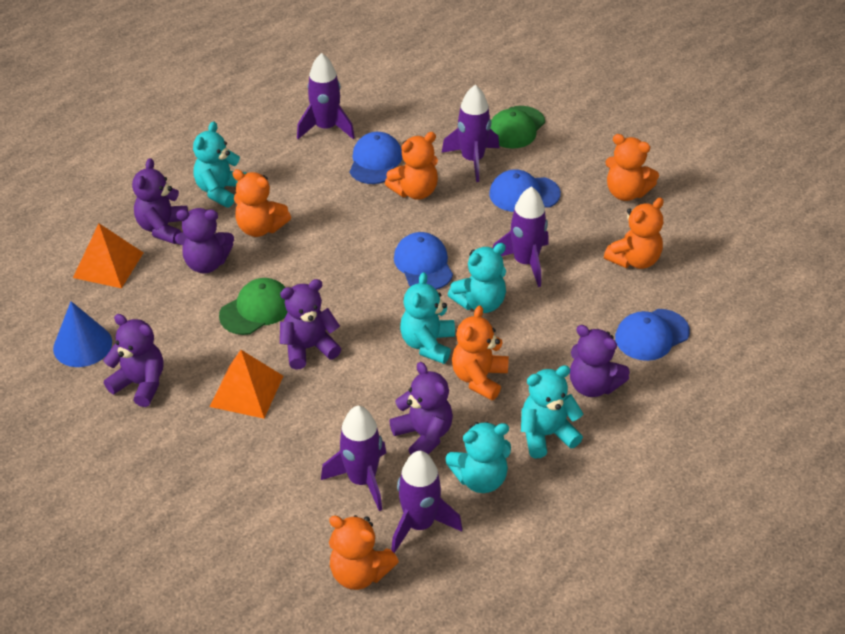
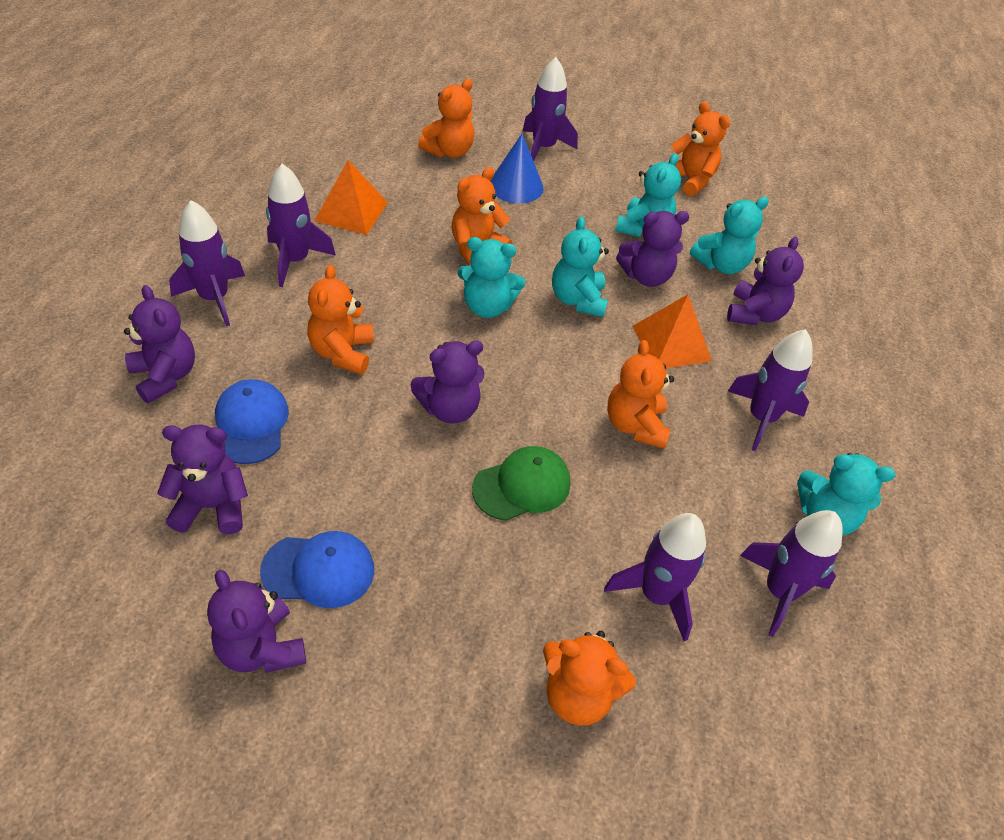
blue cap: [350,132,402,184] [394,232,453,290] [489,169,561,212] [615,309,690,361] = 4 -> [215,379,289,464] [260,531,374,608] = 2
green cap: [219,278,288,335] [490,106,545,148] = 2 -> [472,446,570,521] = 1
purple rocket: [297,53,355,139] [321,406,386,511] [391,451,462,553] [442,85,499,182] [493,186,549,287] = 5 -> [169,200,245,326] [266,164,336,287] [523,57,578,161] [604,513,706,641] [728,329,812,451] [740,510,843,637] = 6

